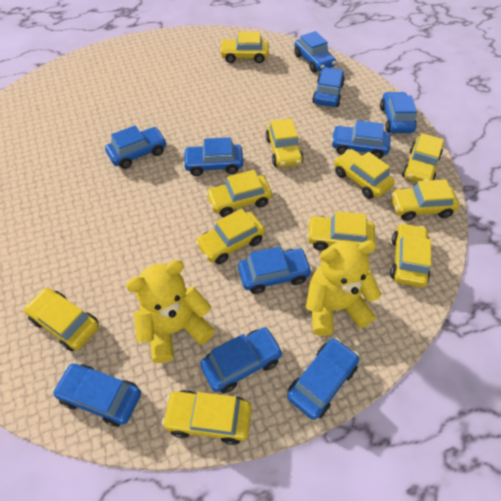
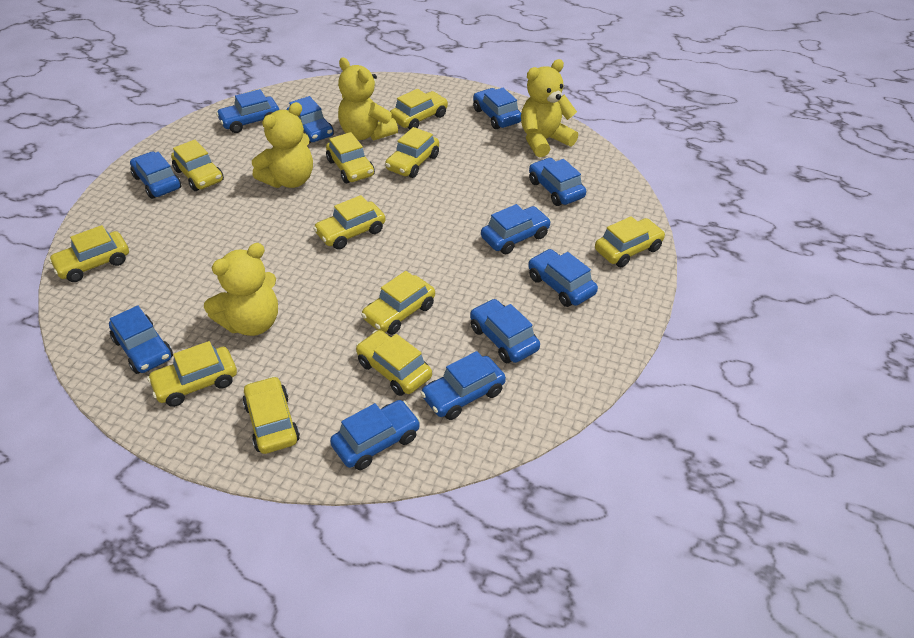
blue car: [52,363,141,427] [105,125,167,169] [183,137,243,176] [200,327,283,393] [238,246,312,294] [287,338,359,420] [294,31,336,73] [312,67,345,107] [331,120,390,159] [380,91,417,133] = 10 -> [109,305,173,374] [130,152,181,199] [216,89,279,133] [286,96,334,143] [330,400,421,470] [421,351,506,420] [470,299,540,363] [473,88,521,129] [481,204,551,254] [528,249,598,307] [529,158,586,206] = 11
yellow teddy bear: [126,260,215,363] [306,240,381,336] = 2 -> [204,243,278,336] [252,102,313,188] [338,58,398,141] [521,59,578,158] = 4

